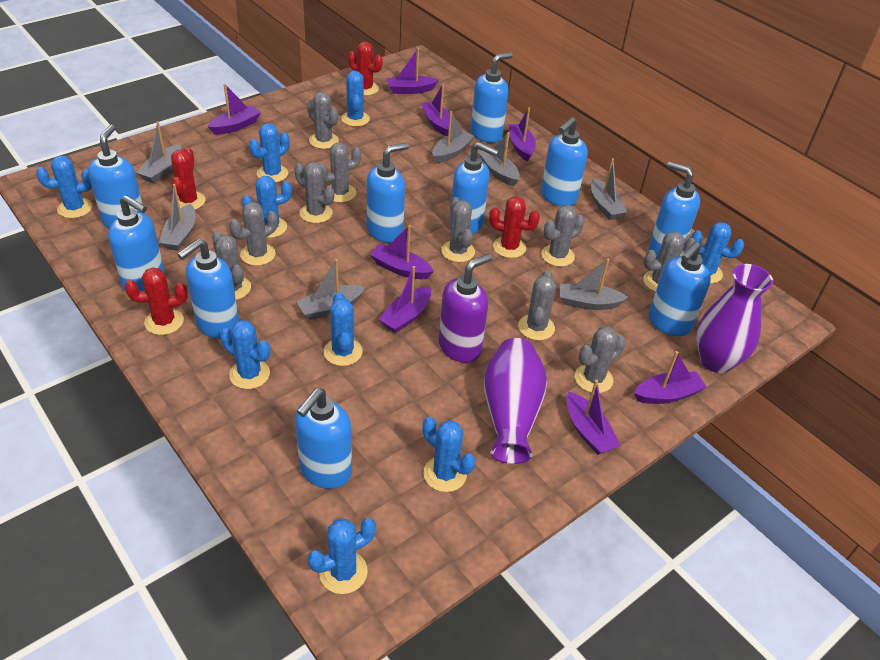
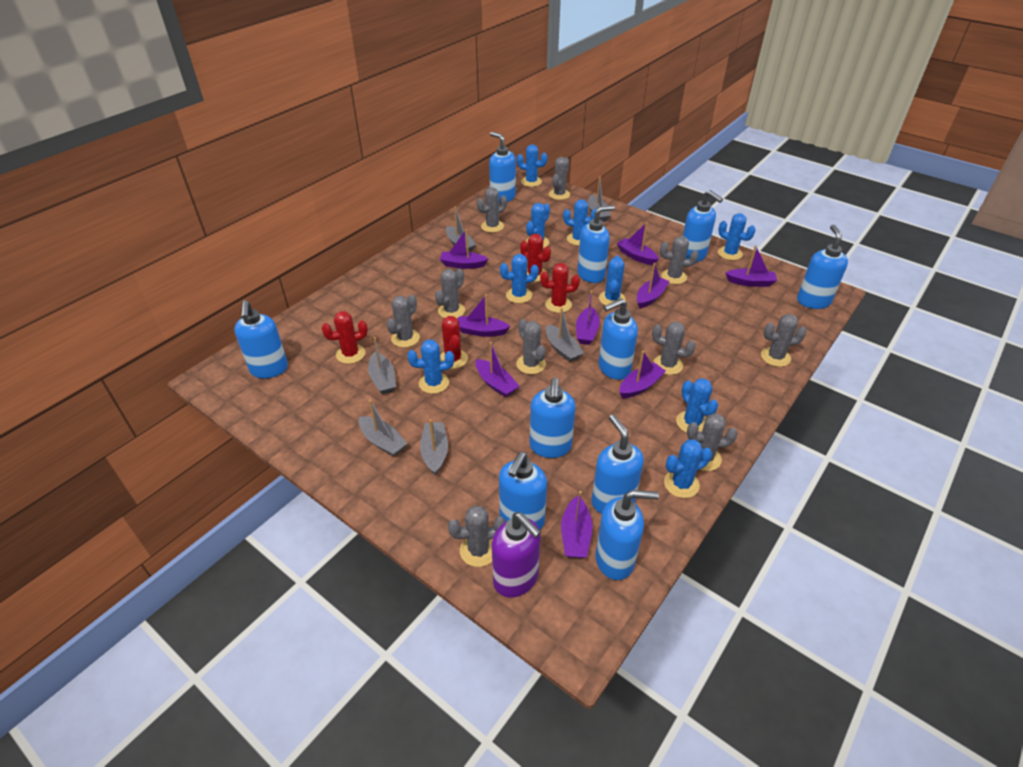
grey boat: [136,121,181,183] [159,184,196,251] [297,259,365,320] [432,111,474,163] [478,132,520,186] [560,259,628,310] [591,158,627,220] = 7 -> [359,400,408,457] [368,337,396,394] [420,419,448,475] [446,207,476,252] [546,308,584,362] [588,177,611,222] = 6
purple boat: [208,84,261,135] [370,225,434,279] [378,266,431,333] [387,48,438,94] [421,84,450,136] [508,107,536,162] [566,380,621,455] [634,351,707,404] = 8 -> [440,229,488,269] [458,294,510,337] [475,342,519,398] [561,491,593,558] [576,290,600,345] [617,222,659,265] [620,351,666,398] [637,263,670,309] [726,245,777,287] = 9
purple vase: [484,338,547,464] [696,264,773,373] = 2 -> none = 0

